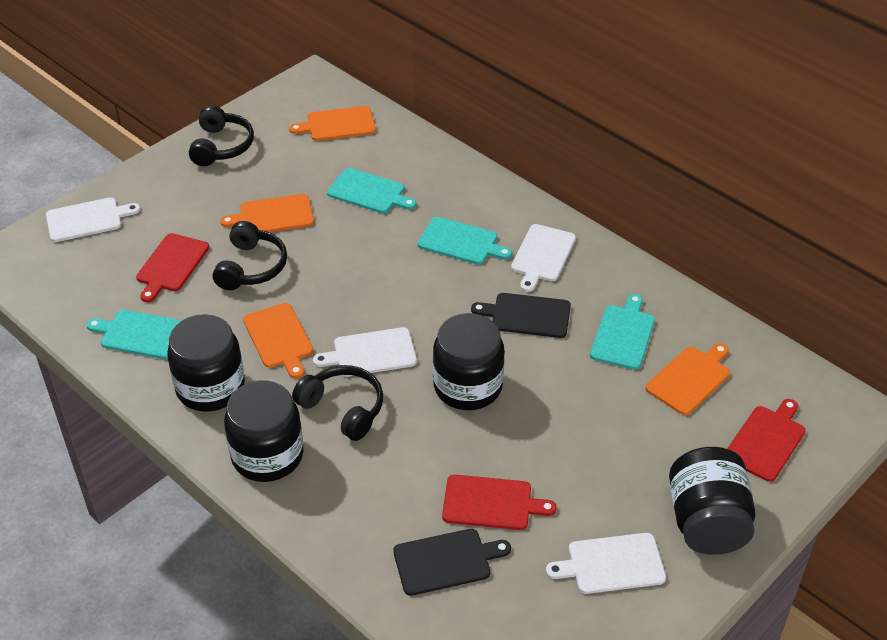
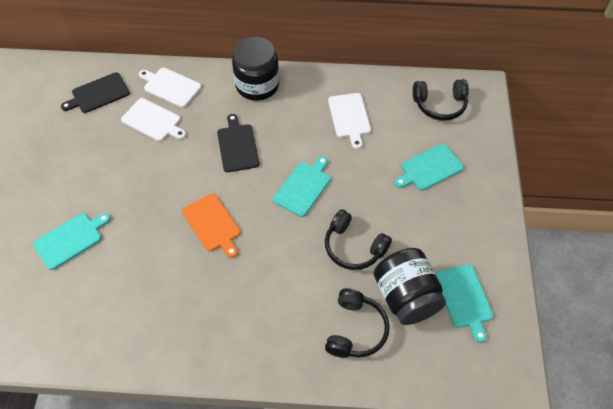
black jar: [167,314,245,412] [224,381,303,482] [433,313,504,410] [669,447,755,555] = 4 -> [232,37,279,101] [374,248,446,325] = 2
orange cutting board: [220,194,314,232] [243,303,313,379] [289,106,376,141] [646,343,730,415] = 4 -> [182,193,240,258] = 1
red cutting board: [136,233,209,302] [442,475,557,530] [727,399,806,482] = 3 -> none = 0
white cutting board: [46,197,140,242] [313,327,417,377] [511,224,576,292] [546,533,666,594] = 4 -> [121,98,186,141] [139,68,202,107] [328,93,371,149] = 3

